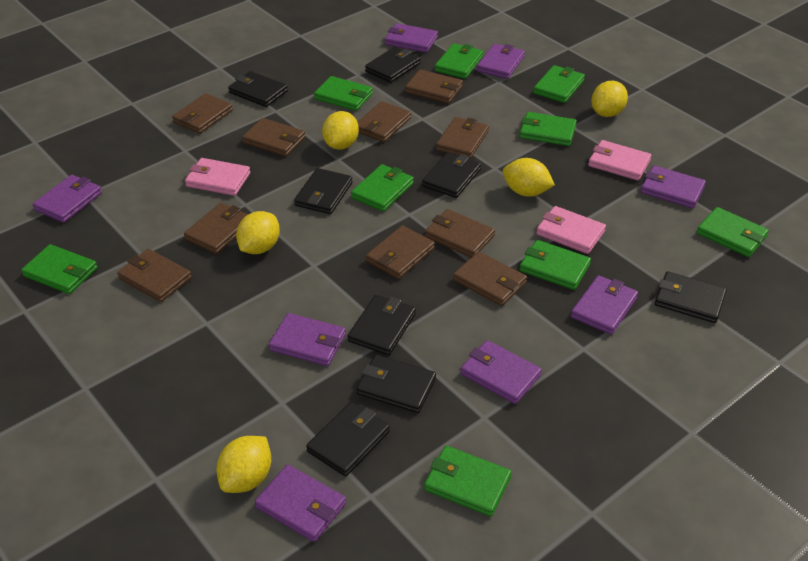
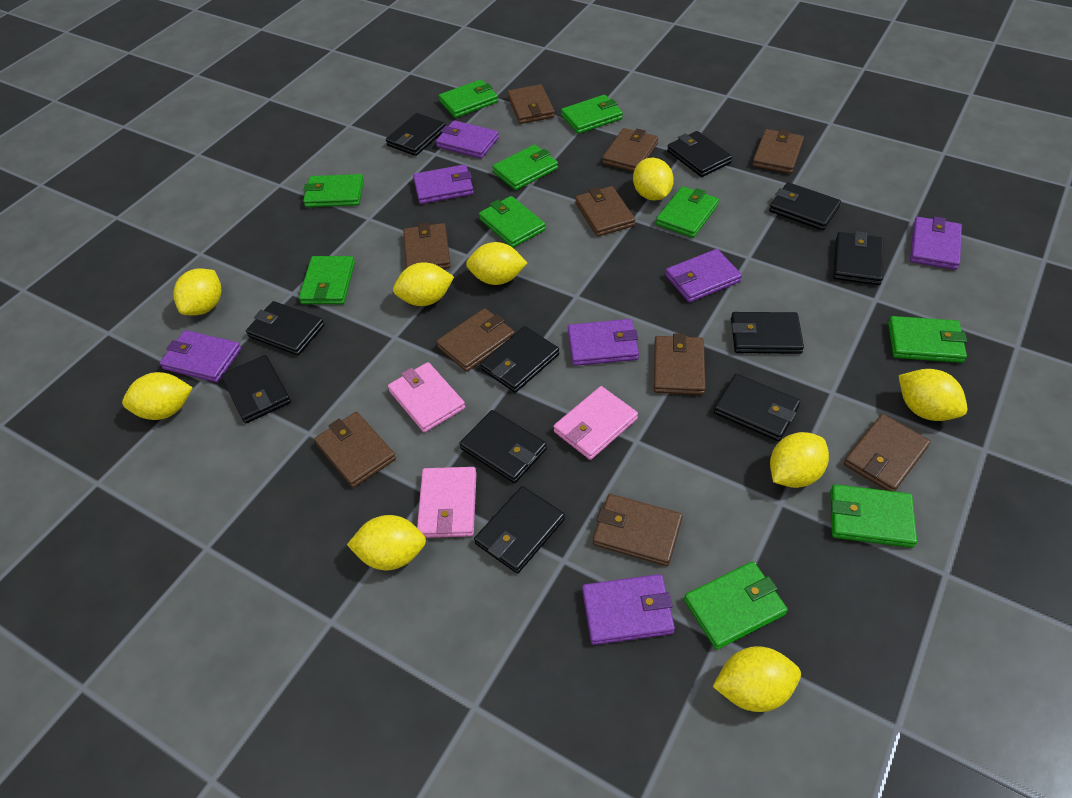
black wallet: [228,71,288,107] [294,168,353,214] [306,402,390,477] [348,295,416,355] [357,354,436,413] [365,47,420,83] [422,152,481,198] [655,271,727,323] = 8 -> [221,355,291,423] [246,301,325,356] [386,113,446,156] [459,410,547,483] [474,486,565,573] [480,326,559,393] [667,131,732,177] [714,374,800,441] [731,312,804,354] [769,182,841,230] [833,231,883,285] = 11
green wallet: [21,244,98,294] [314,76,373,111] [351,164,414,212] [424,446,512,517] [435,43,484,79] [519,240,591,290] [520,112,577,146] [533,65,585,103] [697,207,769,257] = 9 -> [299,256,355,304] [303,174,364,207] [439,79,498,118] [479,196,546,248] [492,145,558,190] [561,95,623,134] [656,186,719,238] [684,561,788,650] [830,484,917,548] [888,316,967,363] = 10
purple wallet: [33,175,102,223] [255,465,346,542] [269,313,346,366] [385,23,438,53] [460,340,542,404] [477,44,525,79] [571,275,638,335] [641,166,706,208] = 8 -> [160,330,241,382] [413,164,474,204] [436,120,499,159] [568,319,639,366] [582,574,675,645] [665,249,742,302] [910,216,962,270] = 7
yellow lemon: [217,436,271,493] [236,211,280,254] [322,111,359,150] [503,158,555,197] [591,81,628,117] = 5 -> [122,372,193,420] [173,268,222,316] [347,515,426,570] [393,262,454,306] [466,242,527,285] [633,158,674,201] [713,646,801,712] [770,432,829,488] [898,369,967,421] = 9

